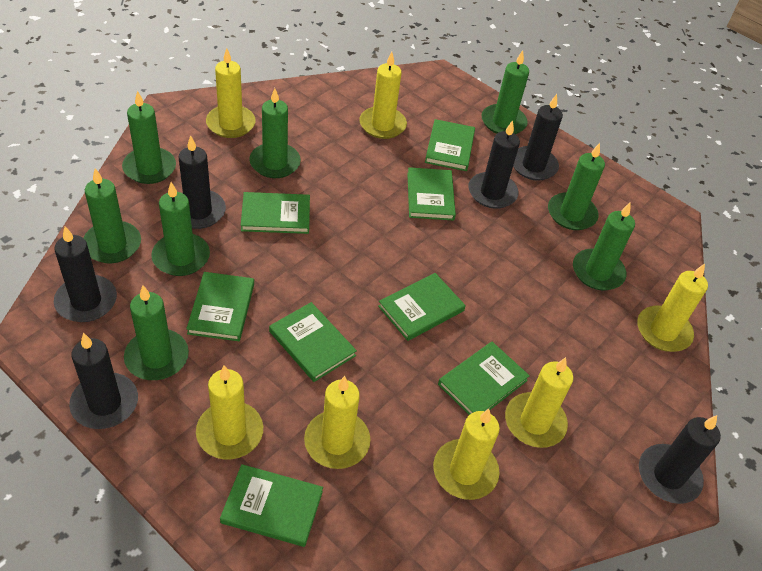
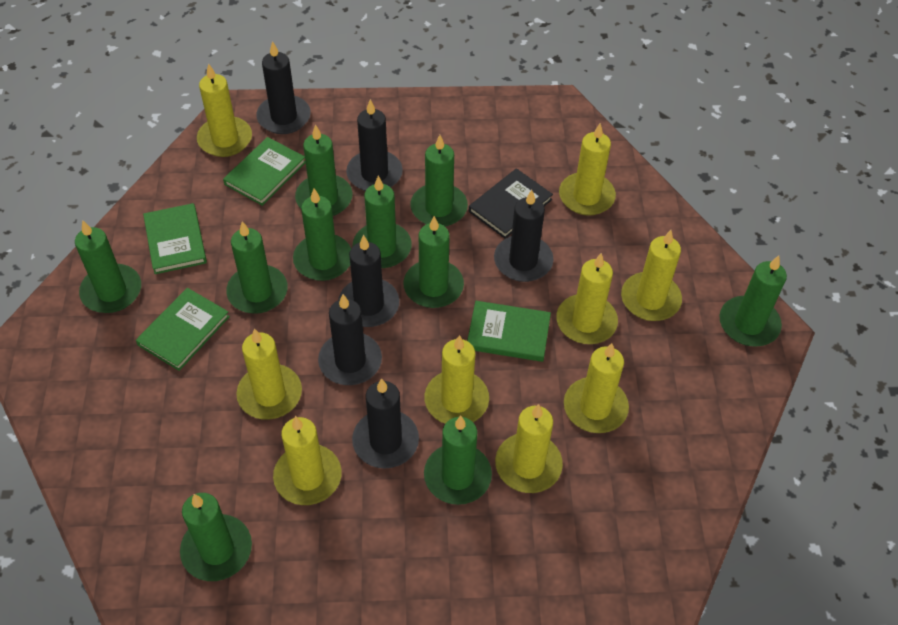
black book: none = 0 -> [469,168,553,239] = 1
green book: [186,272,254,341] [220,464,323,547] [241,192,310,234] [269,302,357,382] [378,273,466,341] [407,167,456,221] [425,119,475,171] [438,342,530,415] = 8 -> [136,288,230,371] [143,203,207,274] [223,137,306,206] [467,301,551,362] = 4
green candle: [83,168,141,263] [122,91,176,184] [124,285,189,380] [151,182,210,276] [249,88,301,178] [481,50,529,134] [548,143,605,230] [573,203,635,290] = 8 -> [75,220,141,313] [180,493,252,581] [226,221,288,314] [293,188,351,281] [295,124,353,216] [353,176,412,268] [403,216,464,308] [410,135,468,227] [424,416,492,505] [719,255,787,346] = 10
yellow candle: [196,365,263,459] [206,48,256,138] [304,376,370,469] [359,52,407,139] [433,409,500,500] [505,357,573,448] [637,264,708,352] = 7 -> [197,63,252,157] [236,328,302,420] [273,416,342,505] [424,335,489,424] [495,404,563,493] [556,253,618,344] [559,123,616,216] [564,343,629,433] [621,230,682,321] = 9

